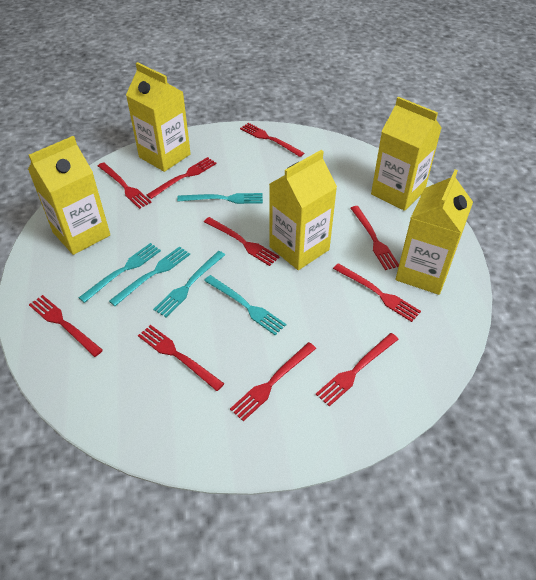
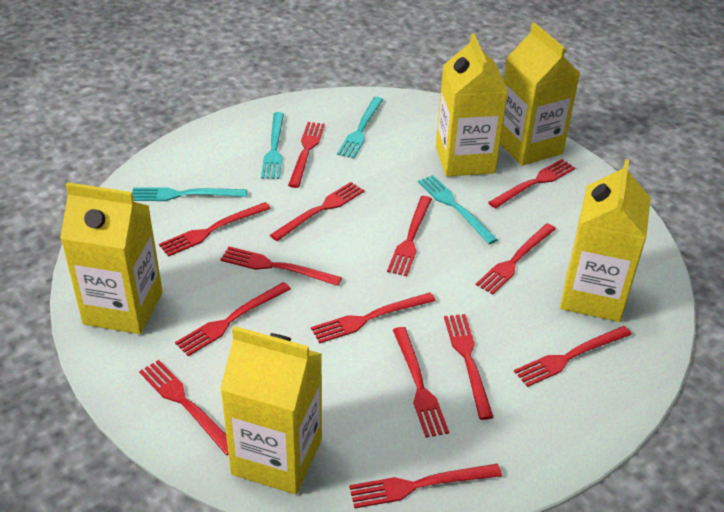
red fork: [29,295,103,357] [98,162,152,209] [138,325,224,391] [147,157,217,199] [204,217,280,266] [230,342,316,421] [240,123,304,157] [316,333,399,406] [333,263,421,322] [351,206,399,270] = 10 -> [139,360,228,455] [159,202,271,257] [175,282,291,356] [220,246,342,286] [270,182,364,241] [288,122,325,188] [311,292,436,344] [349,464,502,509] [387,196,432,276] [393,327,449,438] [444,314,494,420] [476,223,556,295] [488,159,575,209] [514,326,632,387] = 14
turquoise fork: [79,243,161,303] [109,246,190,306] [153,251,225,317] [177,193,263,204] [204,275,286,335] = 5 -> [132,187,247,201] [261,112,284,179] [337,97,384,158] [418,175,498,244] = 4

